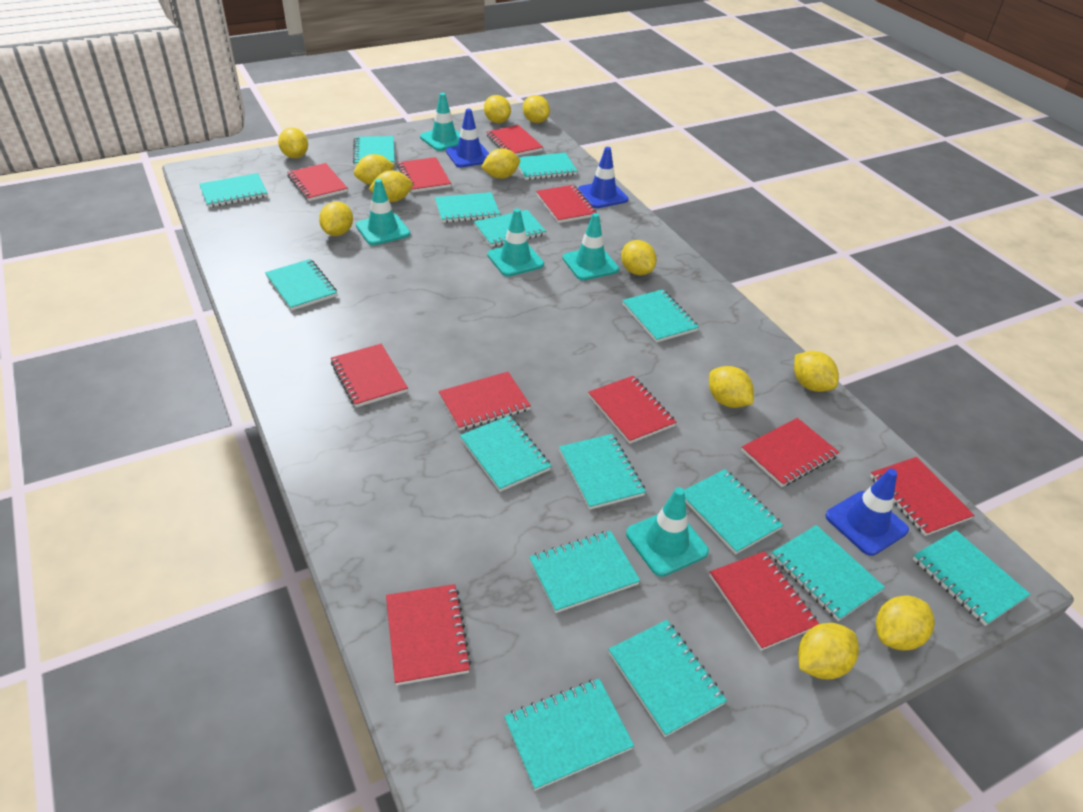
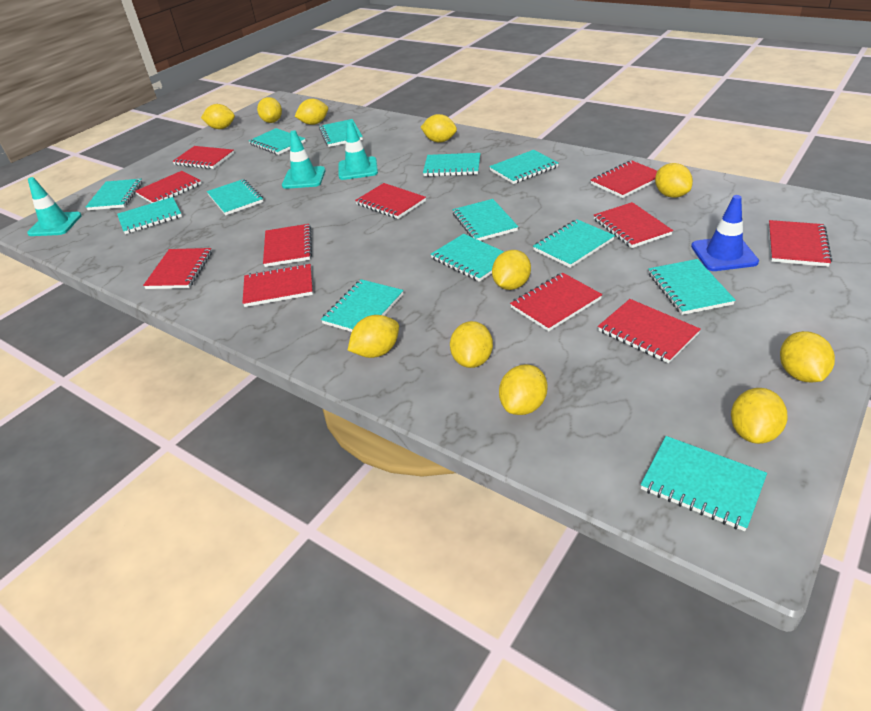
blue traffic cone: [446,109,489,167] [578,147,629,208] [825,469,909,556] = 3 -> [691,195,759,271] = 1
turquoise notebook: [199,173,268,207] [265,259,337,311] [353,136,395,166] [435,192,500,223] [460,415,551,492] [474,210,546,247] [504,678,634,791] [518,153,577,180] [529,531,640,613] [559,434,646,510] [608,620,727,737] [622,289,699,343] [684,469,783,555] [771,525,885,621] [913,530,1031,626] = 15 -> [86,179,142,210] [117,197,182,234] [207,179,263,215] [249,128,306,155] [319,119,363,147] [321,279,404,332] [423,153,481,177] [431,234,504,282] [452,199,518,241] [489,150,559,184] [533,219,615,268] [641,436,767,531] [649,259,736,315] = 13
turquoise traffic cone: [356,179,410,245] [420,93,460,151] [487,208,544,277] [562,213,619,280] [626,487,709,577] = 5 -> [27,177,82,236] [282,130,326,189] [338,121,378,180] = 3
yellow lemon: [278,128,308,158] [319,201,353,236] [354,154,394,185] [369,170,413,202] [481,148,520,179] [484,95,511,123] [523,95,550,123] [621,240,657,275] [709,366,754,408] [794,351,839,392] [798,623,859,679] [876,595,935,651] = 12 -> [201,104,235,129] [257,97,282,123] [295,99,328,125] [348,315,399,358] [421,114,457,142] [450,321,493,368] [492,250,531,290] [499,364,547,415] [655,163,693,198] [731,388,788,444] [780,331,835,382] = 11

